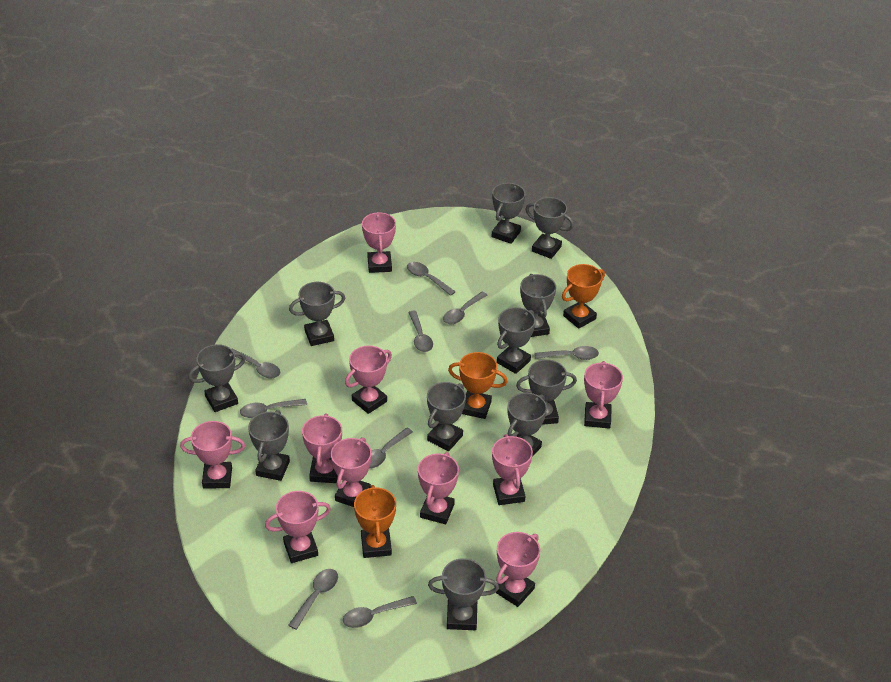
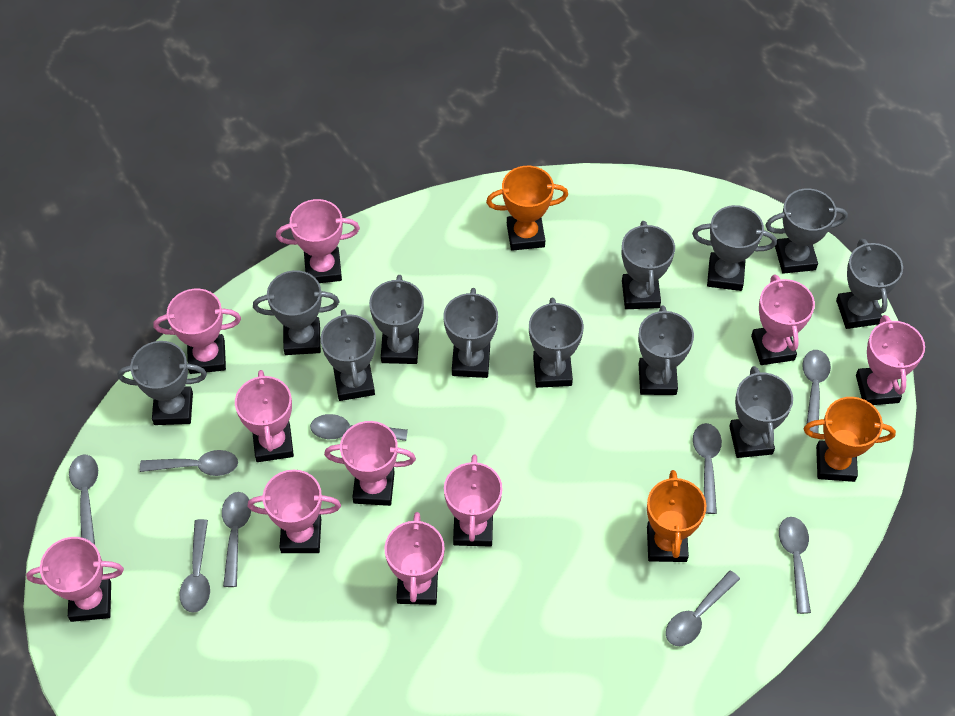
grey trophy: [188,344,246,412] [248,410,290,481] [289,282,345,346] [427,382,466,451] [428,558,499,630] [491,183,525,244] [497,307,535,374] [507,392,547,457] [516,359,577,425] [520,274,556,337] [525,197,574,259] = 11 -> [117,341,207,425] [253,270,339,355] [321,309,376,401] [369,275,424,364] [443,288,498,378] [529,298,584,388] [622,221,675,309] [638,305,694,395] [692,205,777,291] [729,366,793,458] [765,188,848,274] [836,239,903,329] = 12

